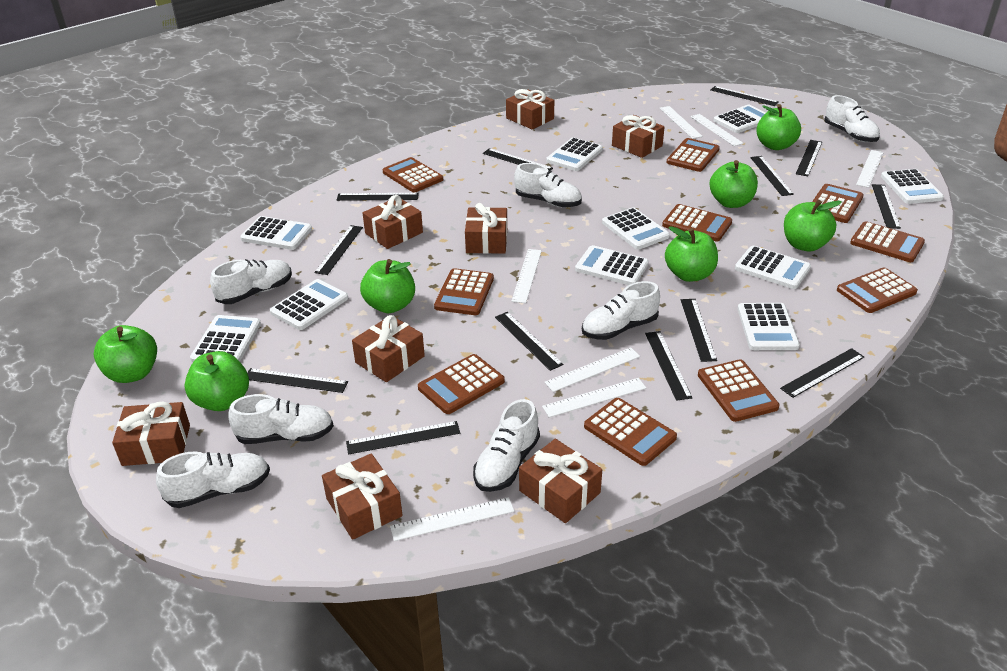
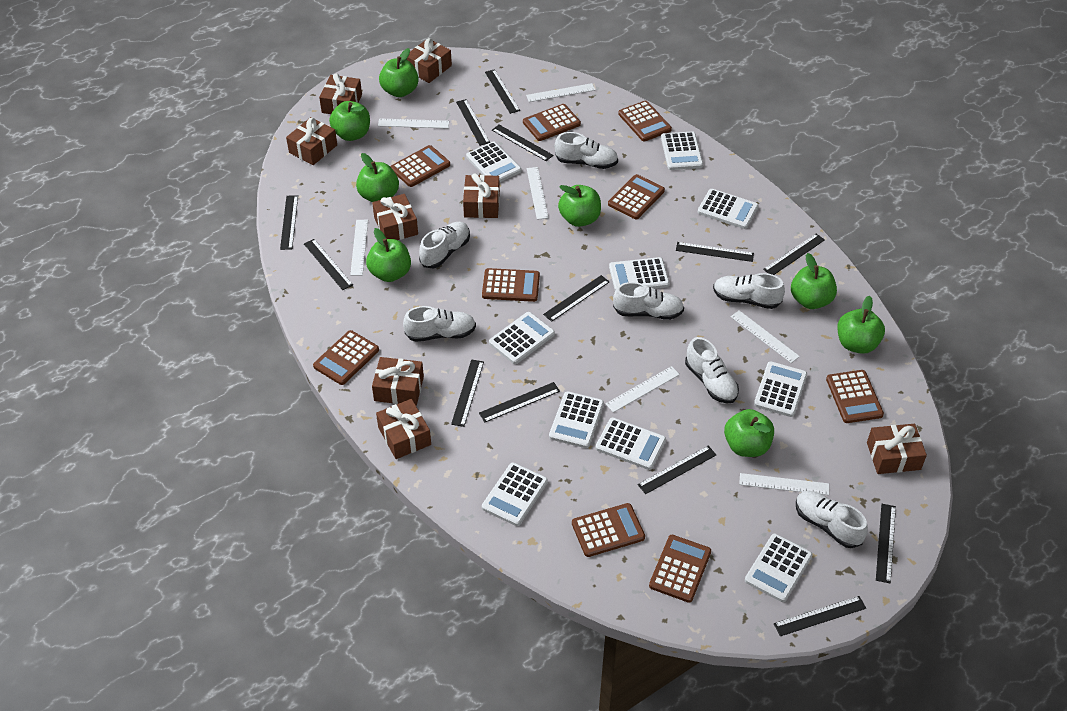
brown calculator: [383,157,443,192] [418,354,505,414] [434,268,494,315] [584,398,677,466] [662,204,732,242] [667,138,720,172] [698,359,780,422] [812,184,864,223] [837,268,918,313] [850,221,925,262] = 10 -> [313,330,379,385] [390,145,450,187] [482,268,540,302] [523,104,581,141] [572,503,645,557] [608,174,665,219] [618,101,672,142] [649,535,711,603] [826,370,884,423] = 9
green apple: [94,325,157,383] [184,351,249,411] [360,259,415,313] [665,226,718,282] [710,160,758,208] [756,105,801,150] [784,200,842,252] = 7 -> [329,101,370,141] [356,153,399,202] [366,228,411,282] [379,48,419,97] [558,185,601,227] [724,409,774,457] [791,253,837,309] [837,296,885,354] = 8

